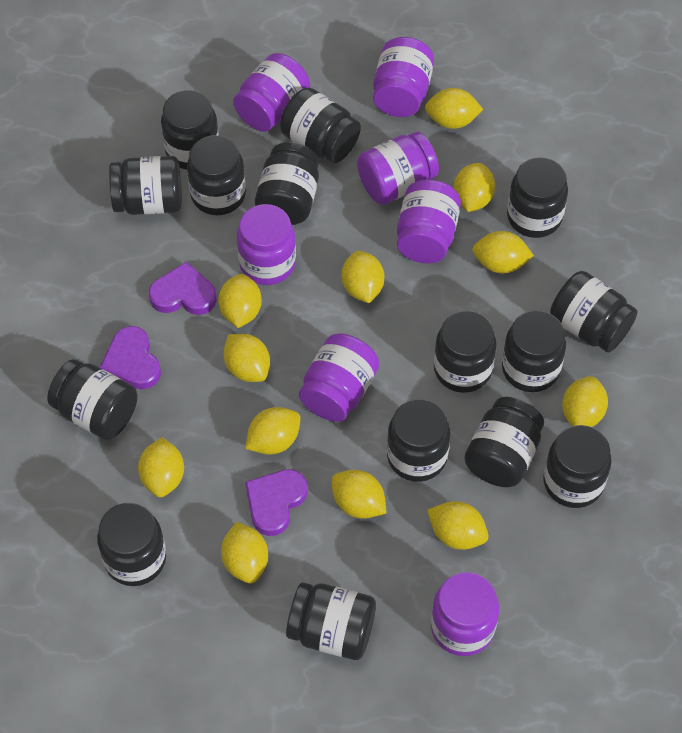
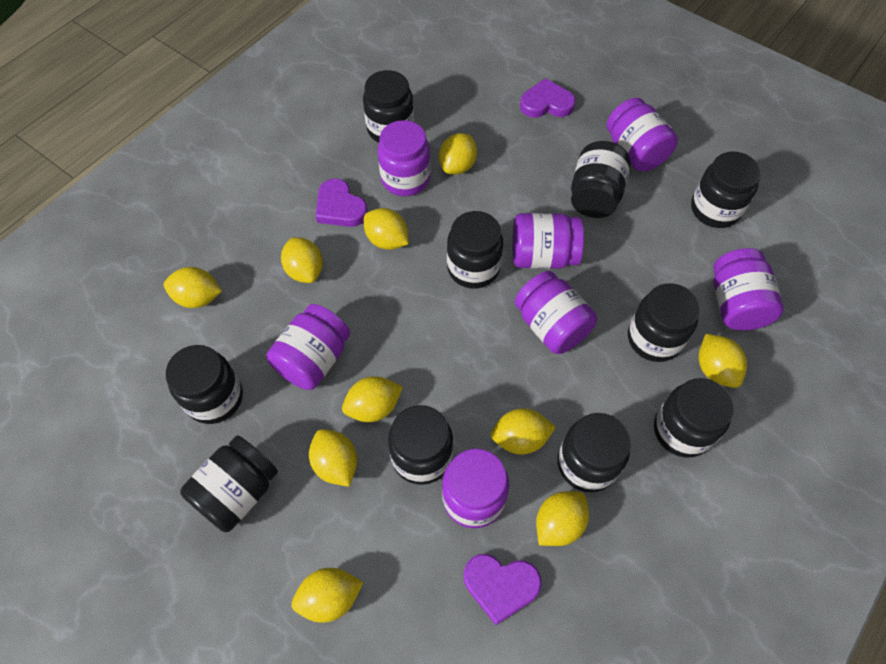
black jar: [47,359,137,440] [97,503,166,586] [109,156,182,215] [161,90,219,170] [187,135,246,215] [255,142,319,225] [280,88,361,163] [286,582,376,660] [387,399,450,482] [434,311,497,393] [464,397,544,487] [502,310,566,392] [507,157,568,238] [543,425,612,508] [550,271,637,353] = 15 -> [166,345,243,424] [180,435,278,532] [363,70,414,143] [388,405,453,485] [447,211,503,289] [558,413,631,492] [571,141,631,218] [628,283,700,362] [654,378,734,457] [691,151,761,228] = 10
yellow lemon: [138,437,184,497] [218,274,262,328] [221,522,268,584] [223,334,270,382] [245,407,300,455] [332,470,387,519] [342,251,384,303] [425,88,483,129] [427,501,489,550] [453,163,495,212] [472,231,534,273] [562,376,608,427] = 12 -> [164,267,222,308] [281,238,323,283] [291,568,363,623] [309,429,357,487] [342,376,403,422] [364,208,409,250] [439,133,477,175] [491,408,556,455] [536,491,589,546] [699,334,747,388] = 10

